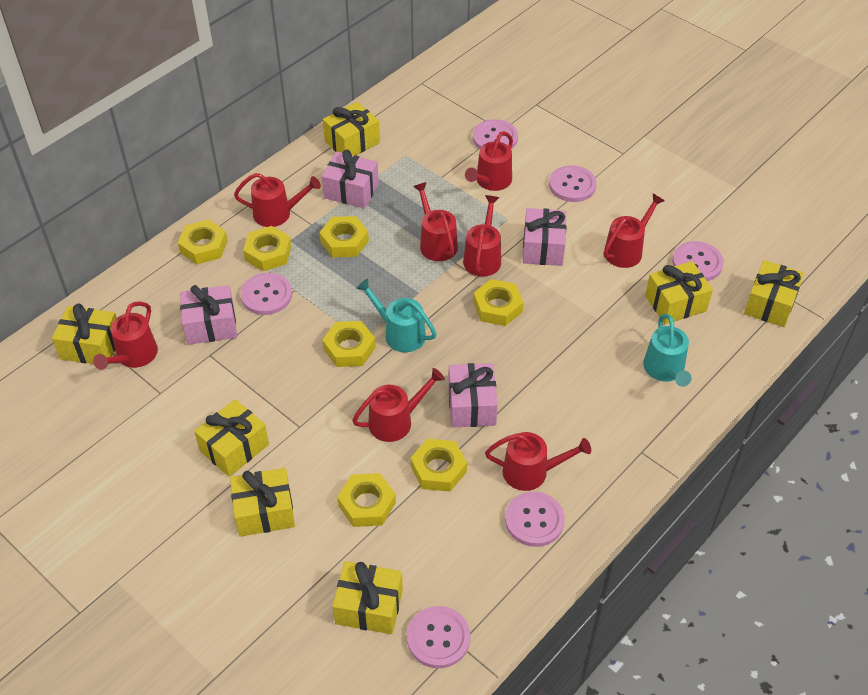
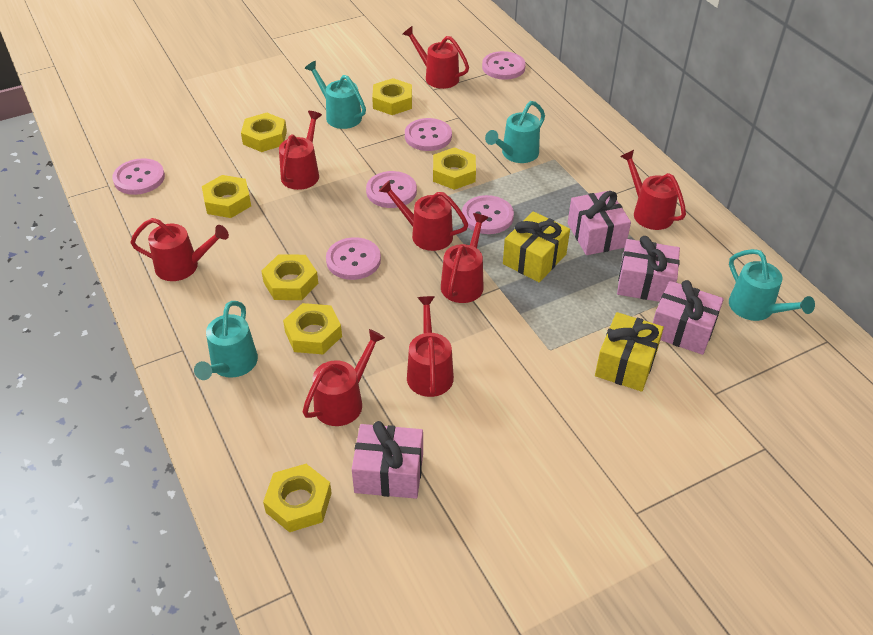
turquoise watering can: [356,279,437,352] [643,314,692,387] = 2 -> [194,301,258,380] [304,61,366,129] [485,101,545,163] [729,249,815,321] = 4
yellow gift: [52,304,117,366] [194,399,269,477] [230,468,295,537] [323,102,380,156] [332,561,403,634] [645,261,713,324] [744,260,804,327] = 7 -> [503,211,570,282] [595,312,664,392] = 2

